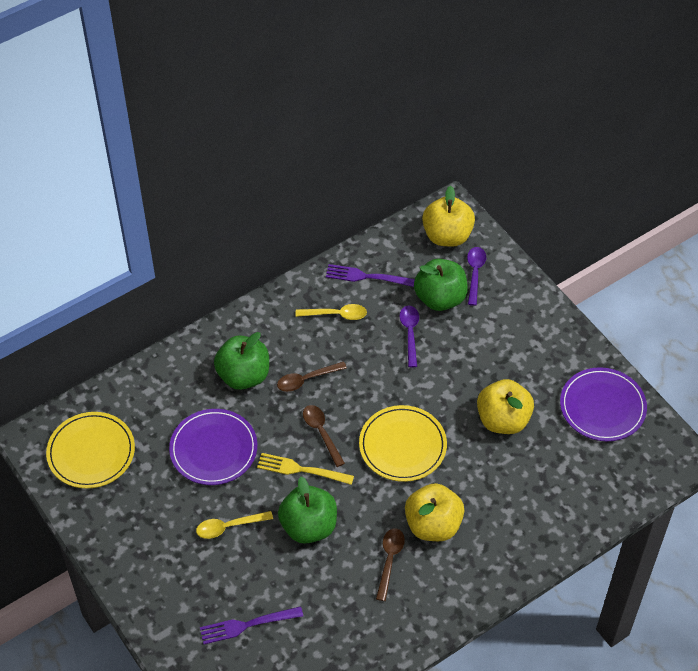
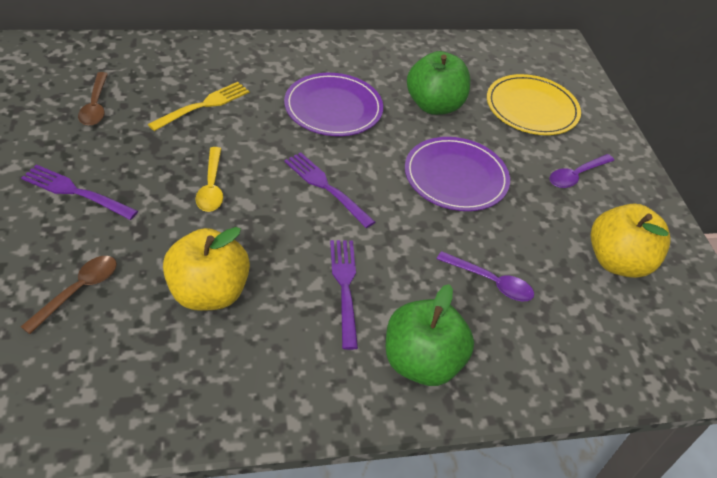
brown spoon: [277,361,347,392] [303,405,345,467] [376,528,405,601] = 3 -> [20,256,117,334] [78,72,108,126] = 2
green apple: [214,332,269,390] [278,477,337,544] [414,259,468,311] = 3 -> [386,284,474,386] [407,51,470,115] = 2
purple fork: [200,606,303,644] [326,264,415,287] = 2 -> [21,165,138,220] [285,152,375,228] [330,240,358,350] = 3
yellow apple: [405,483,464,541] [422,186,475,247] [477,379,534,434] = 3 -> [163,227,250,311] [591,204,670,278] = 2
yellow plate: [46,412,135,489] [359,405,447,482] = 2 -> [487,74,581,135] = 1
yellow spoon: [196,511,273,539] [295,304,367,320] = 2 -> [196,147,223,212] = 1

